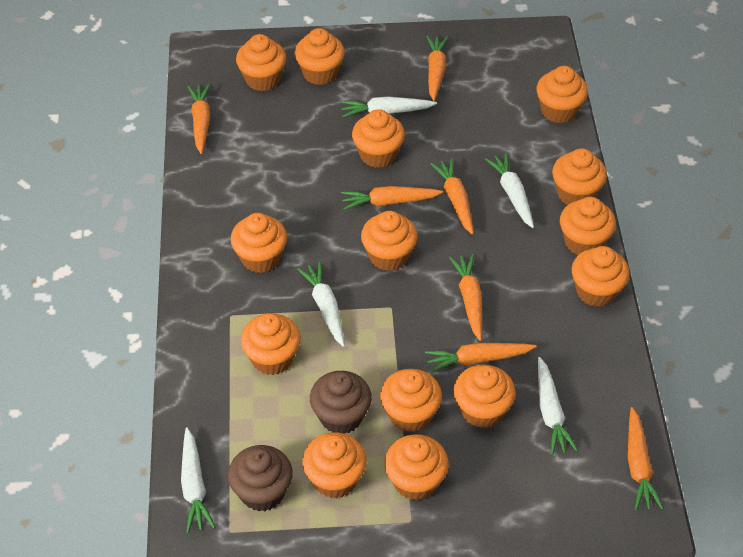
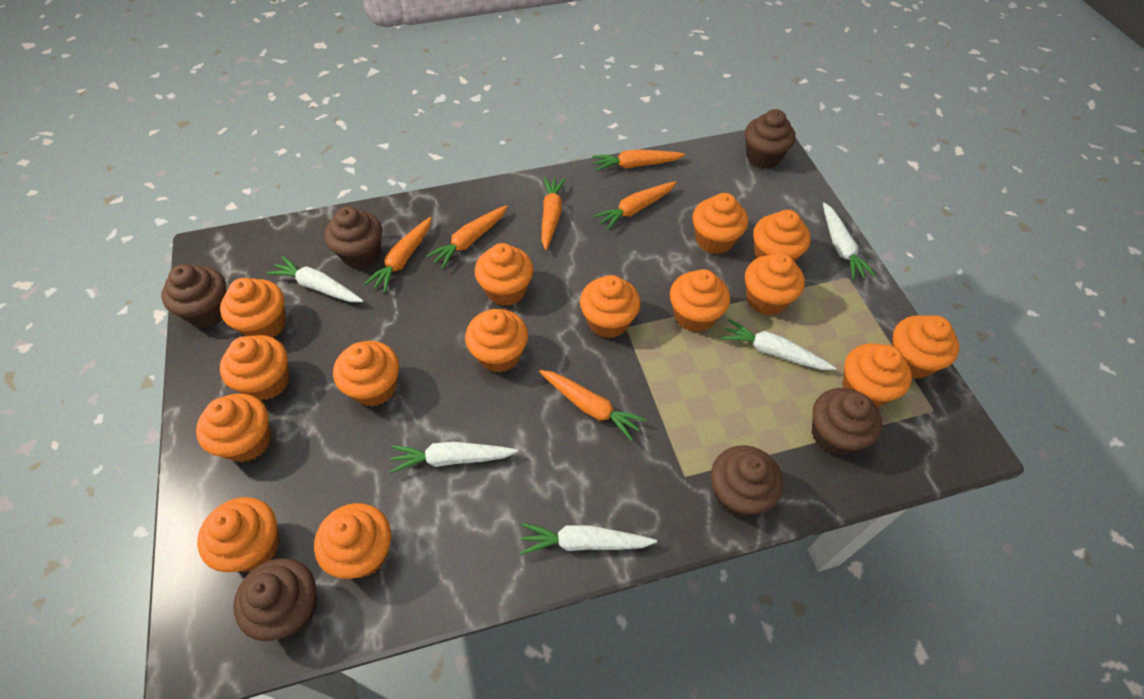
brown cupcake: [228,445,293,511] [310,371,372,434] = 2 -> [161,264,227,328] [234,558,317,641] [325,206,382,269] [711,445,783,517] [745,109,796,169] [812,388,882,456] = 6
orange carrot: [187,84,210,154] [341,186,443,210] [425,343,537,373] [426,36,448,101] [430,158,474,235] [449,254,482,341] [628,407,664,511] = 7 -> [364,217,432,293] [426,205,508,269] [539,370,647,441] [542,177,566,250] [592,149,685,171] [593,181,677,230] = 6
orange cupcake: [231,213,287,273] [236,34,286,91] [241,313,301,375] [295,28,345,85] [302,432,367,498] [352,109,405,168] [361,211,418,271] [380,369,442,432] [384,434,449,501] [454,365,516,428] [536,66,588,123] [552,148,607,205] [560,197,616,255] [572,246,630,307] = 14 -> [196,393,271,462] [197,497,279,572] [220,278,286,338] [220,335,289,400] [314,503,391,579] [333,341,399,407] [465,309,528,373] [475,243,533,306] [580,275,641,338] [670,269,730,332] [692,193,748,255] [745,253,805,315] [753,210,810,262] [843,343,912,407] [891,315,959,379] = 15

